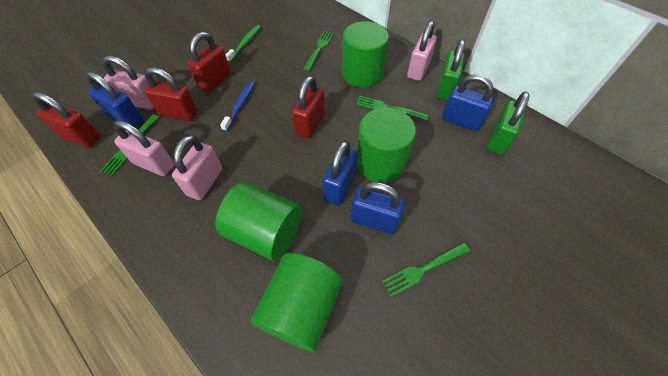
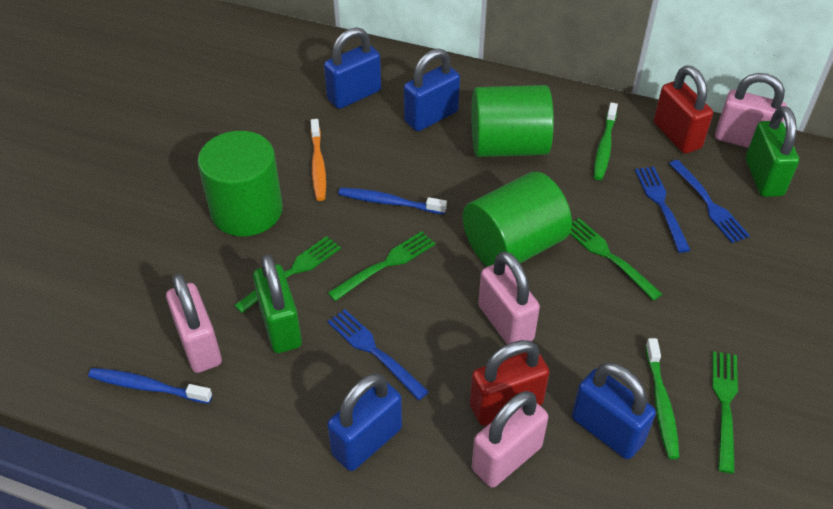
blue fork: none = 0 -> [327,309,429,400] [635,166,690,253] [669,160,750,243] = 3
blue toothbrush: [220,81,255,132] = 1 -> [88,368,212,404] [338,188,447,214] = 2
green cylinder: [215,182,302,261] [251,253,342,352] [342,21,389,88] [357,108,416,183] = 4 -> [198,131,283,236] [463,172,572,267] [471,85,554,157] = 3
green toothbrush: [226,25,261,62] = 1 -> [594,102,618,180] [645,338,679,459] = 2
orange toothbrush: none = 0 -> [311,119,326,201] = 1
red padlock: [32,92,100,148] [145,67,198,121] [188,32,231,92] [292,76,325,139] = 4 -> [470,340,550,426] [654,66,713,154] = 2

